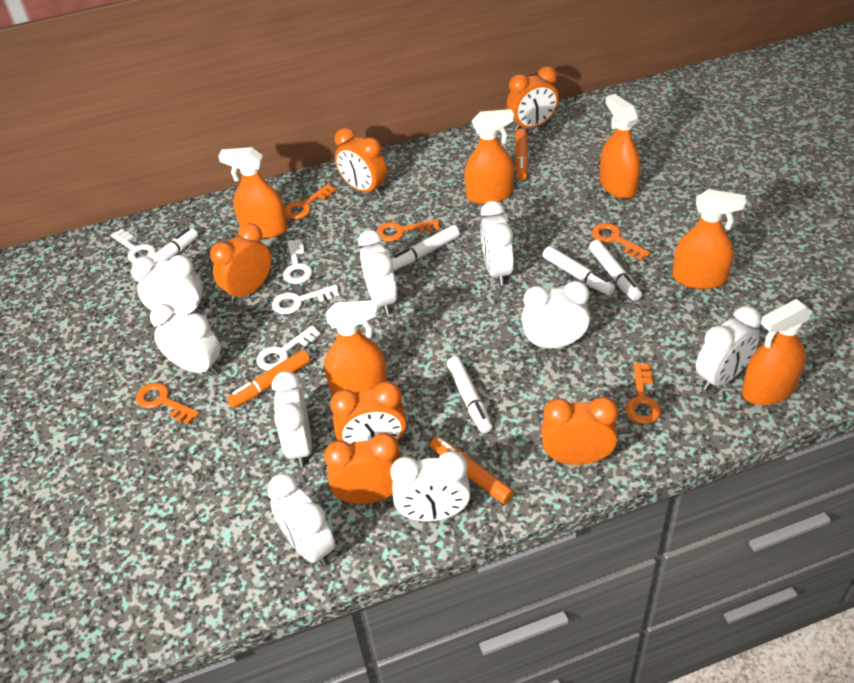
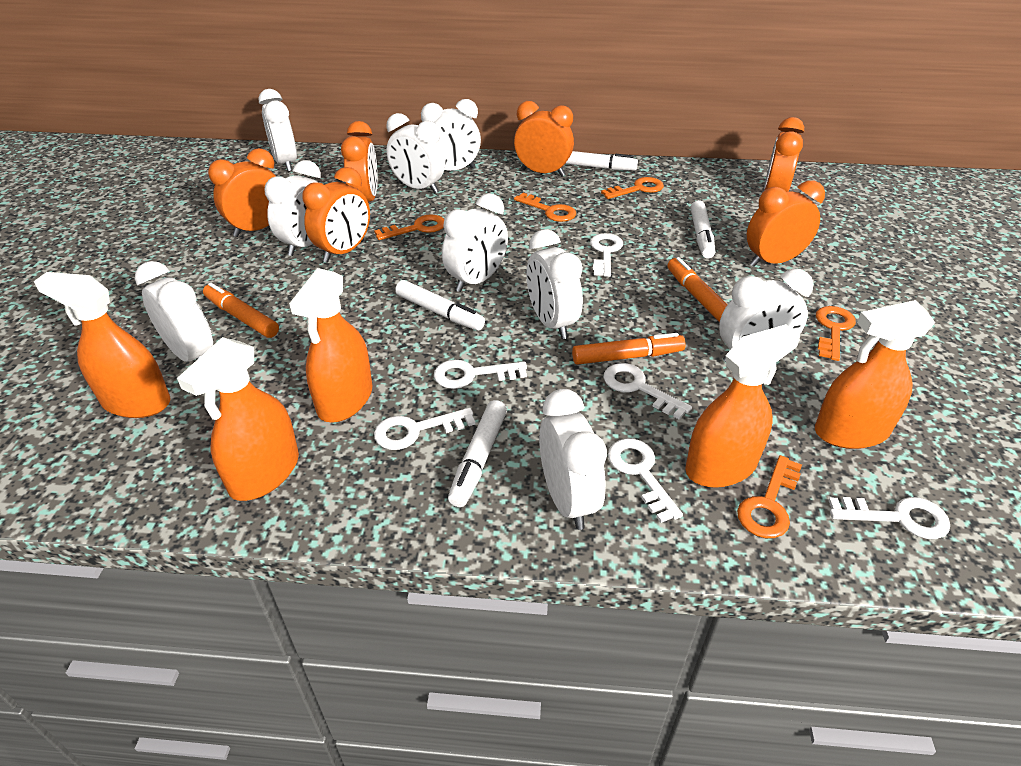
orange spray bottle: [218,147,288,239] [324,300,387,395] [464,109,514,204] [600,94,640,199] [672,189,746,289] [742,299,813,405] = 6 -> [34,272,171,418] [177,337,299,501] [289,268,373,422] [685,324,800,488] [815,300,935,449] = 5
white key: [111,229,156,263] [256,325,321,371] [272,284,339,315] [283,239,312,284] = 4 -> [374,408,475,450] [434,359,527,389] [590,233,623,277] [604,363,692,419] [608,438,683,523] [829,497,950,539] = 6
white marker: [130,228,198,282] [391,225,460,270] [447,356,492,433] [543,246,615,295] [589,240,642,301] = 5 -> [395,280,485,330] [448,400,507,507] [565,151,638,171] [691,200,715,259] = 4

